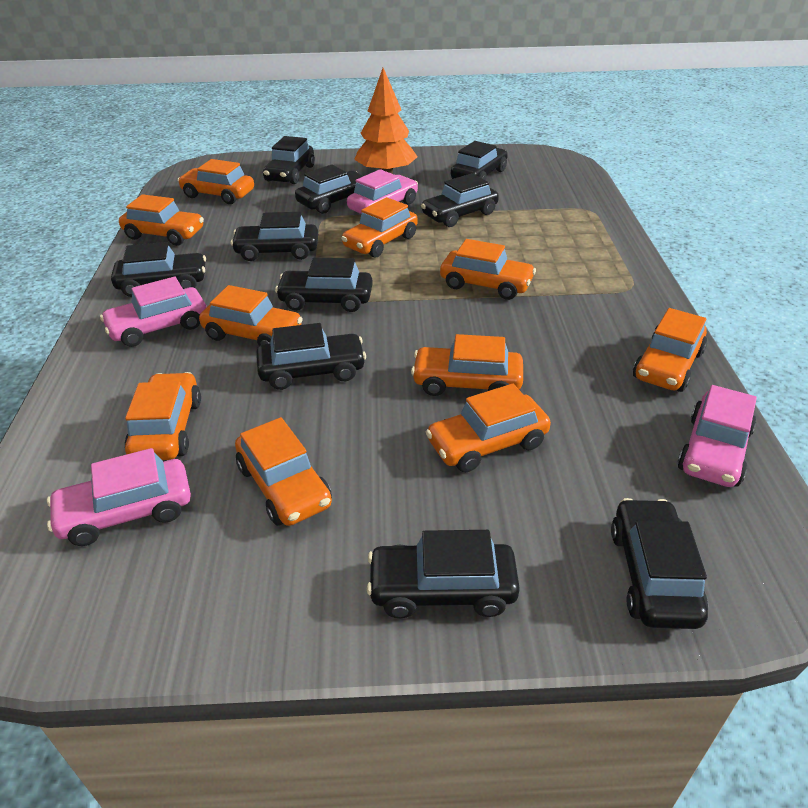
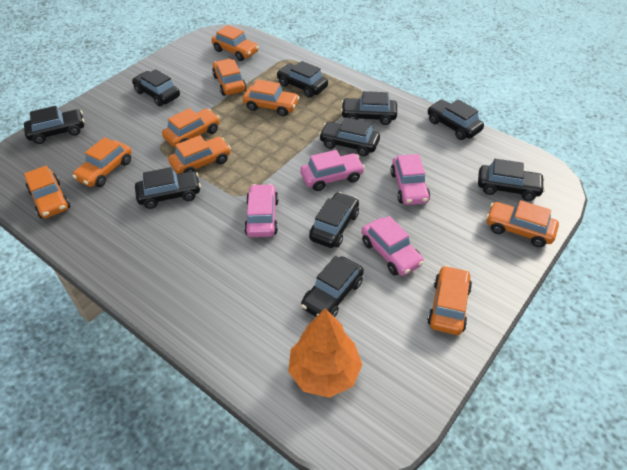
orange car: [119,194,204,246] [125,372,201,460] [177,159,254,204] [199,285,303,346] [235,417,332,526] [341,197,418,258] [411,334,523,396] [426,384,551,472] [440,239,536,300] [633,308,707,392] = 10 -> [24,165,70,219] [72,137,132,187] [162,108,220,147] [168,135,231,174] [212,25,259,61] [212,59,247,96] [243,79,300,116] [427,265,472,335] [486,200,559,247] = 9

